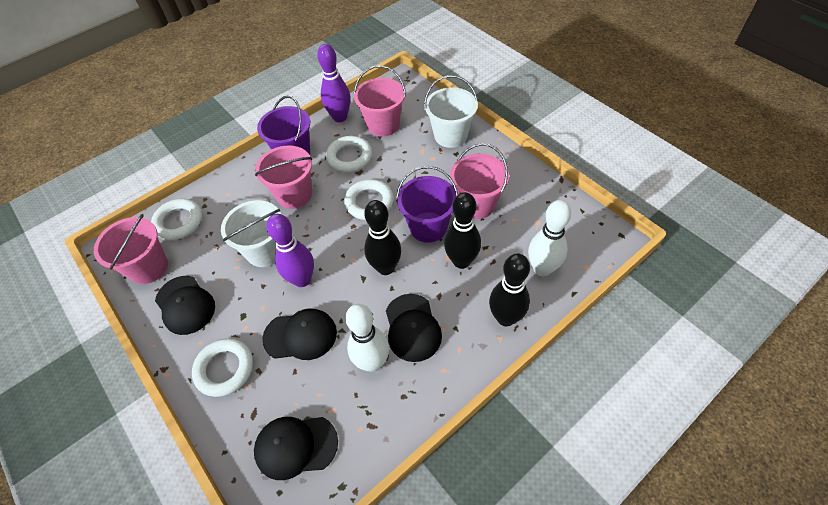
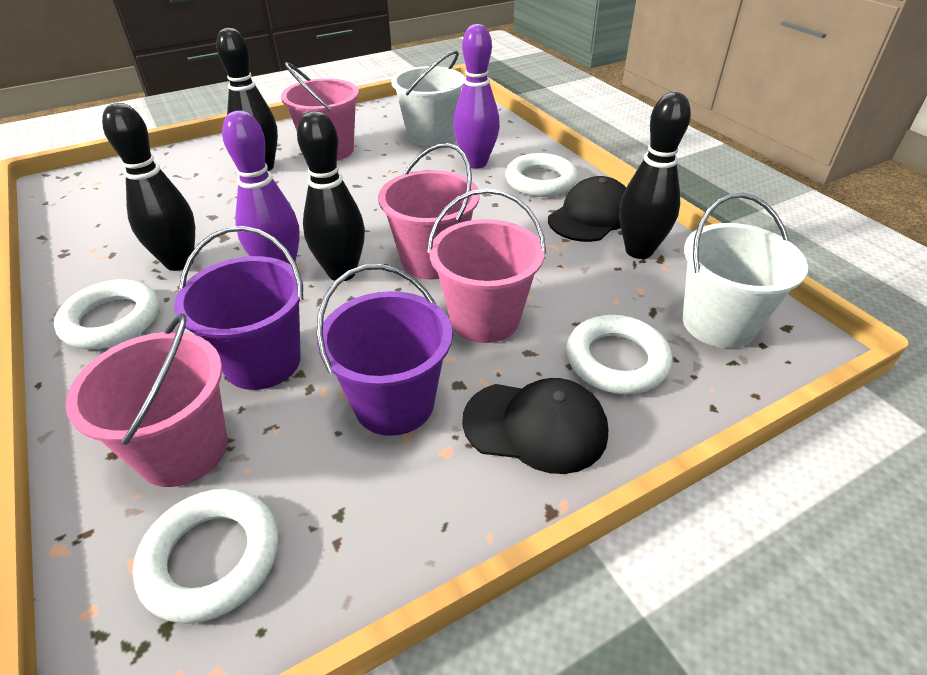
black bowling pin: [364,200,401,275] [444,192,481,269] [489,254,530,326] = 3 -> [102,103,195,271] [216,28,278,171] [297,111,365,281] [619,92,691,259] = 4
black cap: [155,276,215,335] [254,417,338,480] [262,308,337,360] [386,294,442,362] = 4 -> [462,378,608,474] [548,176,626,242] = 2
white bowling pin: [345,304,389,372] [528,200,571,276] = 2 -> none = 0

